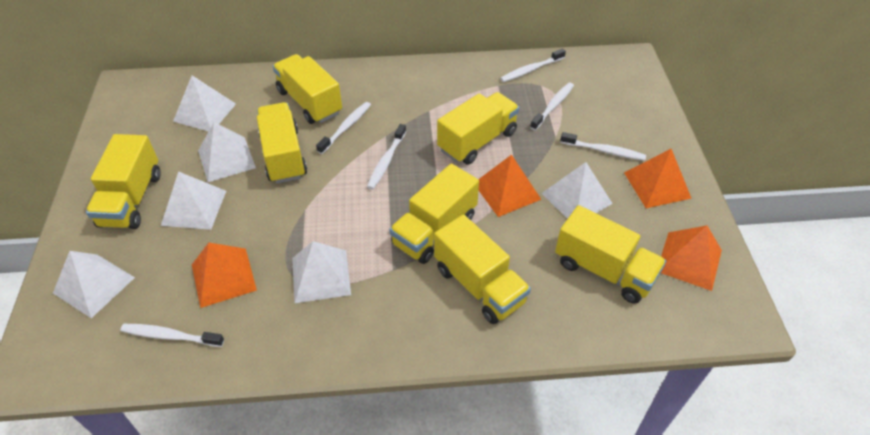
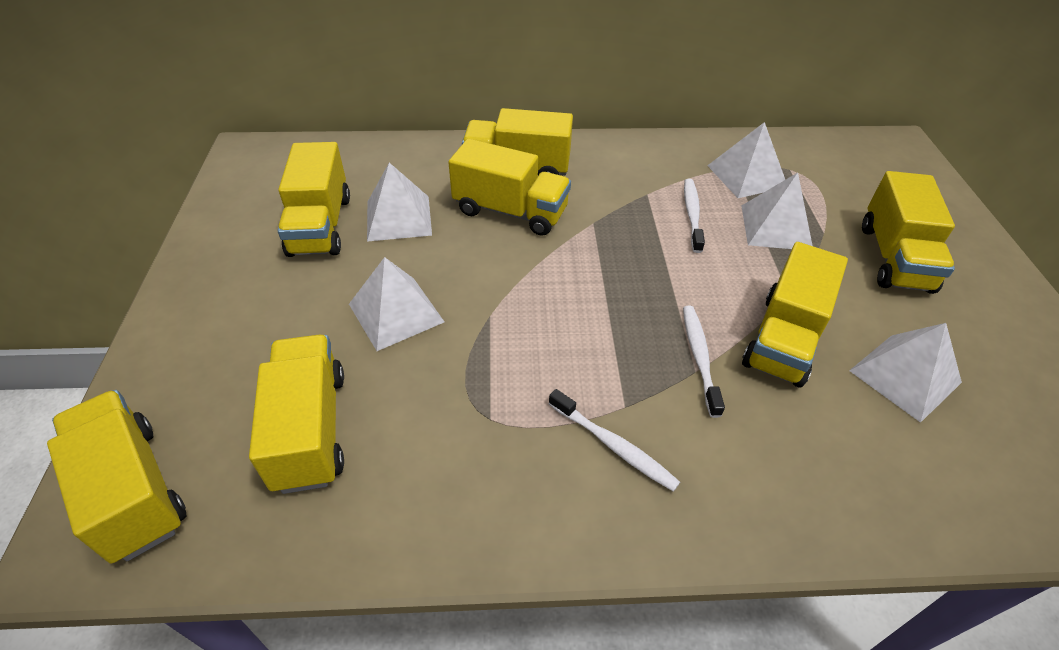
orange pyramid: [192,243,257,308] [478,155,541,217] [624,149,692,208] [661,225,722,291] = 4 -> none = 0
white pyramid: [53,251,135,318] [161,171,226,230] [173,76,236,132] [198,122,256,182] [292,241,351,303] [542,162,613,219] = 6 -> [349,257,444,351] [367,163,432,242] [707,122,785,198] [741,173,813,249] [849,323,962,423] = 5
white toothbrush: [121,324,224,347] [316,102,371,154] [367,124,406,190] [500,48,566,82] [530,82,574,130] [560,132,646,161] = 6 -> [549,389,680,492] [683,306,725,418] [684,179,705,253] = 3

